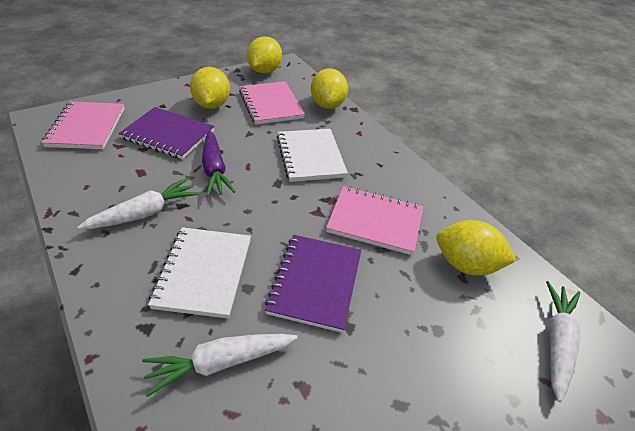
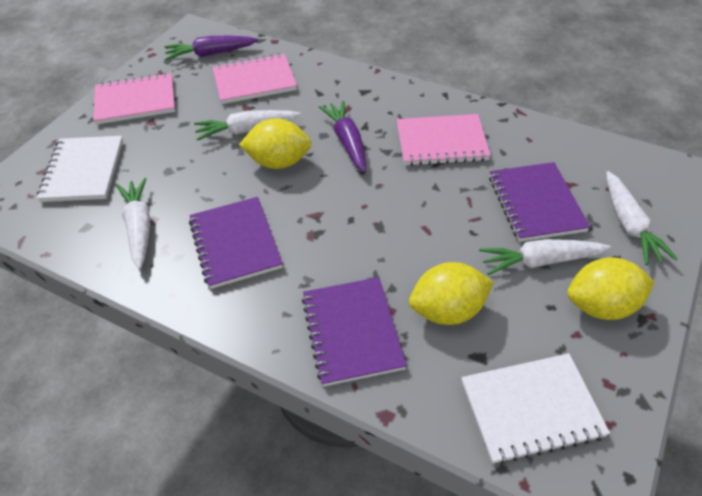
purple carrot: [202,130,235,197] = 1 -> [165,36,258,60] [319,100,366,172] = 2
purple notebook: [119,107,215,159] [265,235,361,333] = 2 -> [189,197,283,289] [302,277,407,387] [489,162,590,242] = 3
white carrot: [77,178,199,230] [142,334,298,397] [546,281,581,402] = 3 -> [116,178,150,269] [194,110,301,141] [479,239,611,275] [606,171,678,265] = 4
yellow lemon: [190,67,230,109] [247,36,282,74] [311,68,348,109] [436,220,516,276] = 4 -> [239,118,312,169] [409,262,494,325] [567,257,655,320] = 3

